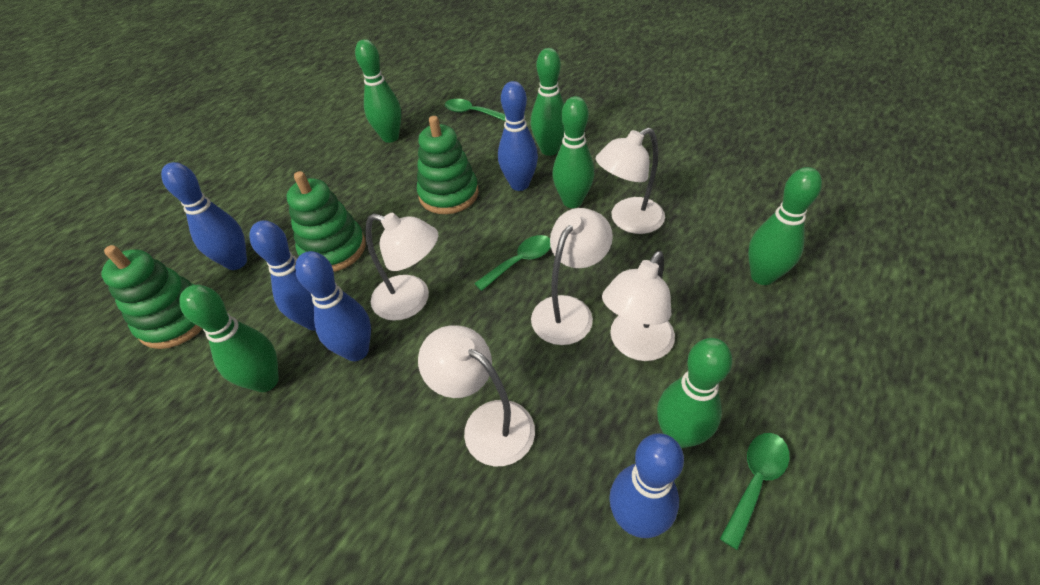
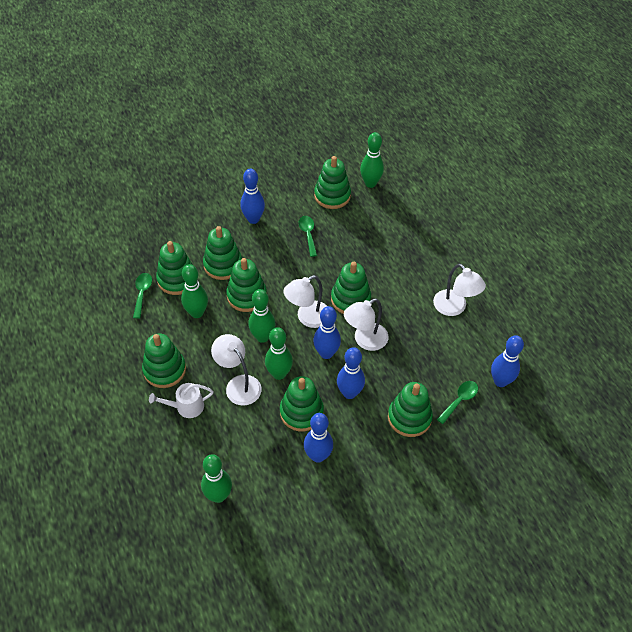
green bowling pin: [179,285,279,392] [355,39,402,143] [531,48,565,156] [552,96,594,208] [657,338,732,448] [748,167,822,285] = 6 -> [181,264,208,318] [201,454,232,503] [248,289,275,343] [265,327,293,380] [360,132,384,188] = 5
green stacking toy: [101,245,203,349] [287,171,366,272] [417,116,479,214] = 3 -> [142,333,186,388] [156,241,193,295] [203,226,242,280] [226,258,267,312] [280,376,324,431] [314,156,351,209] [331,262,371,314] [388,382,433,437] = 8
white lamp: [365,213,438,321] [418,325,535,466] [531,208,613,345] [596,128,665,234] [602,251,675,361] = 5 -> [211,334,262,405] [283,275,327,328] [344,298,388,351] [433,264,486,316] = 4
white watering can: none = 0 -> [149,383,213,418] = 1

